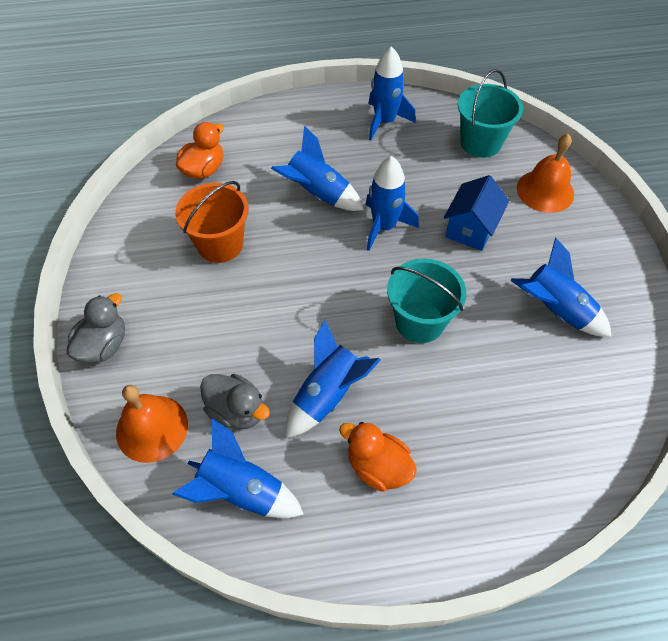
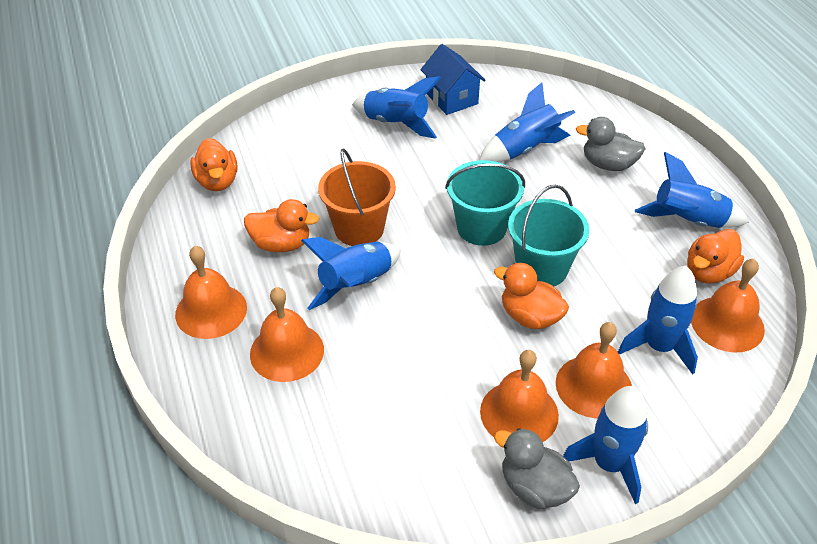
orange bell: [116,385,188,463] [517,134,574,213] = 2 -> [175,246,247,339] [250,287,324,382] [480,350,559,442] [556,322,632,418] [691,259,765,353] = 5
orange duck: [176,122,224,179] [339,422,417,492] = 2 -> [190,138,238,191] [244,199,319,252] [494,263,569,329] [687,229,744,284] = 4

